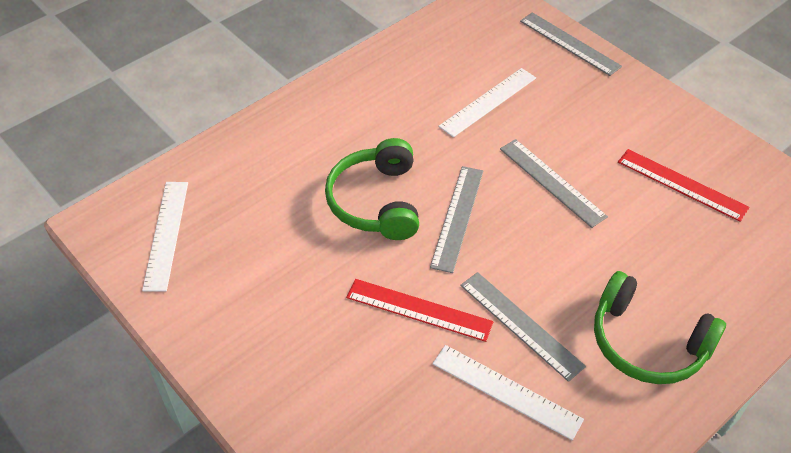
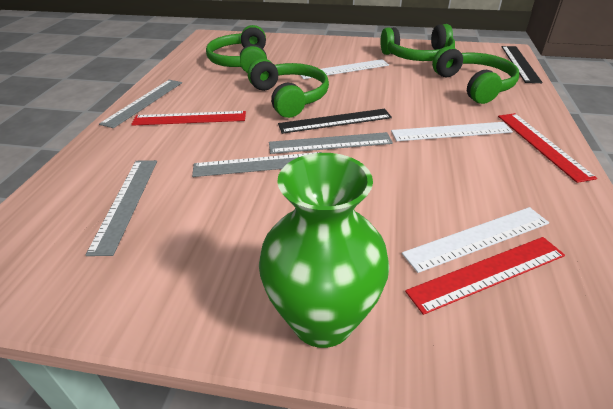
black ruler: none = 0 -> [278,109,392,134] [502,46,543,83] = 2
green headphones: [325,138,419,240] [594,271,726,384] = 2 -> [206,25,267,73] [248,58,329,118] [380,24,455,61] [432,46,519,104] = 4
green vase: none = 0 -> [259,153,389,348] = 1
red ruler: [346,279,493,342] [618,149,749,222] = 2 -> [131,111,246,126] [405,237,565,315] [498,113,597,183] = 3

